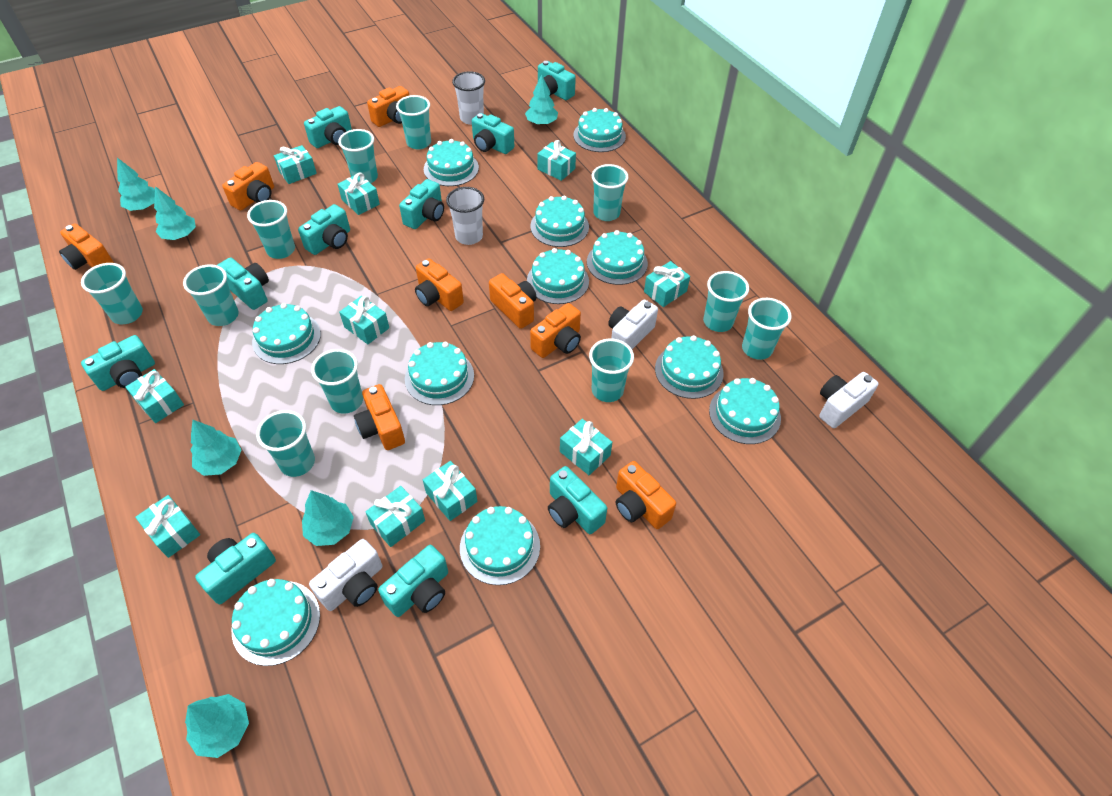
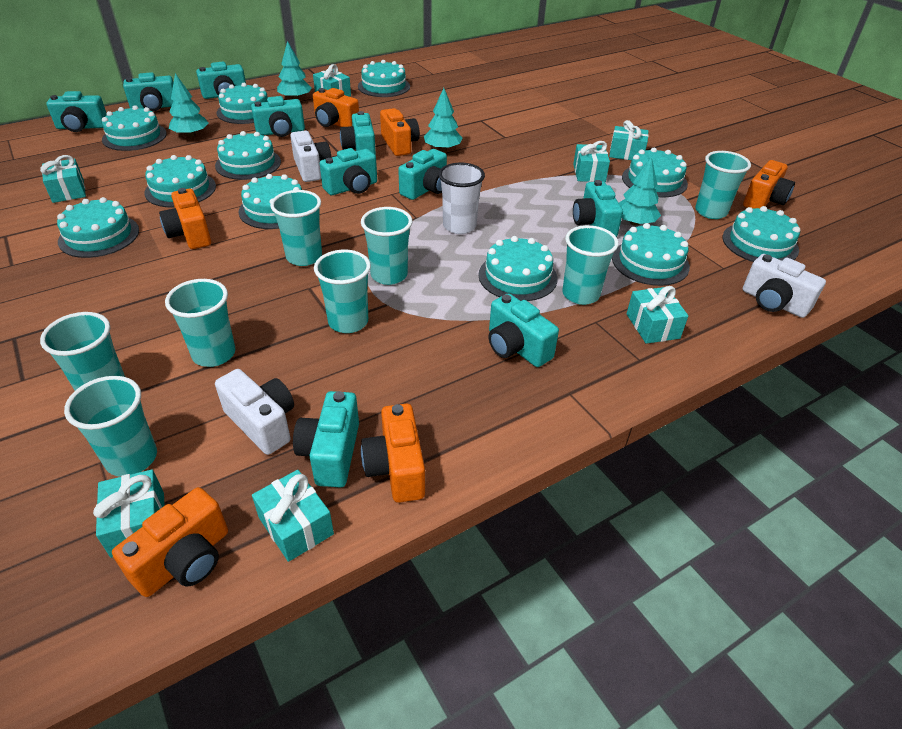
orange camera: [59,224,114,270] [222,162,274,211] [354,384,405,450] [367,86,410,127] [415,258,464,311] [489,273,537,329] [530,303,581,358] [616,461,676,529] = 8 -> [112,487,228,597] [159,188,211,249] [313,88,359,127] [361,404,425,503] [380,108,420,156] [743,160,795,209] = 6
turquoise cup: [81,263,143,324] [183,264,239,326] [247,200,295,259] [256,410,315,477] [311,349,363,414] [338,129,378,183] [396,95,431,150] [589,338,634,402] [592,164,628,221] [703,271,749,332] [742,298,792,360] = 11 -> [40,312,125,390] [64,376,157,477] [165,279,235,367] [270,190,322,266] [314,250,371,333] [361,207,412,285] [562,225,619,305] [695,151,751,219] = 8
turquoise gift: [125,369,184,423] [135,495,200,558] [274,145,317,184] [338,173,380,215] [339,296,389,344] [365,486,425,547] [423,461,477,521] [537,140,576,181] [560,419,612,475] [644,261,690,307] = 10 -> [40,155,86,203] [93,470,165,558] [252,470,334,562] [313,64,351,97] [573,141,610,182] [609,120,649,160] [627,286,688,344] = 7
turquoise tree: [117,158,155,211] [154,186,196,240] [185,694,249,758] [190,420,242,476] [302,490,354,546] [525,75,558,125] = 6 -> [169,73,208,137] [277,41,312,99] [424,88,462,151] [619,156,661,226] = 4
white cup: [446,187,484,245] [452,71,485,125] = 2 -> [438,163,485,234] = 1

